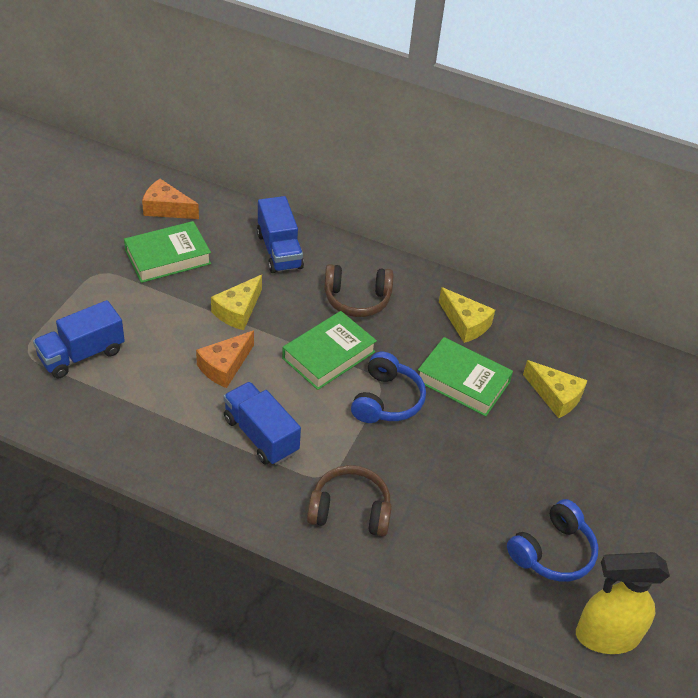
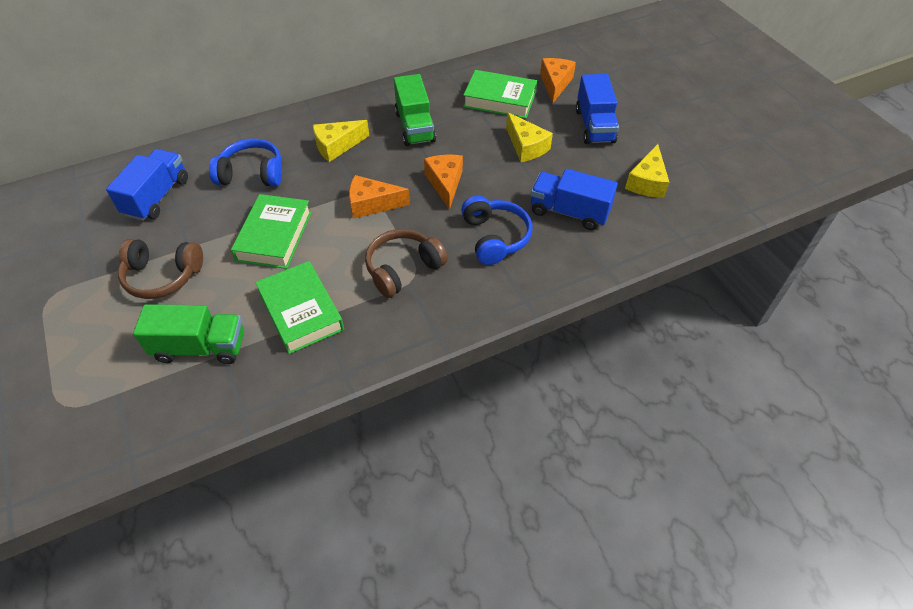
green truck: none = 0 -> [133,304,244,364] [394,74,436,146] = 2
orange cheese: [142,179,199,219] [196,331,254,388] = 2 -> [349,175,410,219] [424,155,463,210] [540,58,576,104] = 3
yellow spray bottle: [576,552,670,654] = 1 -> none = 0

